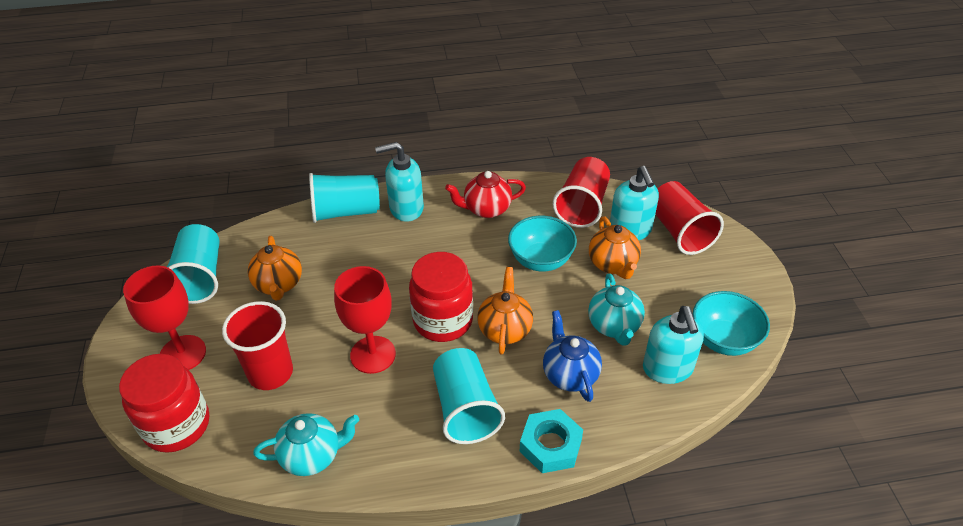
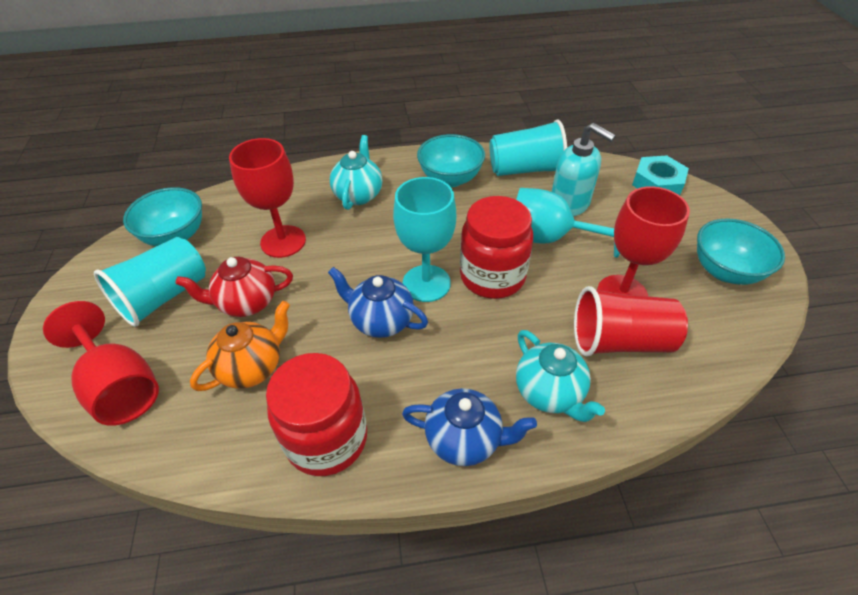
blue teapot: [543,310,602,402] = 1 -> [328,267,428,338] [402,388,537,466] = 2
orange teapot: [248,236,302,301] [477,267,533,354] [589,216,641,279] = 3 -> [190,301,290,391] = 1
red cup: [222,301,293,390] [553,157,610,228] [655,181,724,255] = 3 -> [574,286,688,357] = 1
red goblet: [123,266,206,370] [334,266,396,374] = 2 -> [43,301,159,426] [229,138,306,258] [597,186,690,296] = 3
turquoise bowl: [508,216,577,271] [693,291,770,356] = 2 -> [123,187,202,246] [417,134,485,187] [697,218,785,285] = 3
turquoise cup: [167,224,219,304] [309,173,380,223] [433,348,505,444] = 3 -> [94,237,206,327] [489,120,567,176] = 2
turquoise goblet: none = 0 -> [393,177,456,302] [516,188,620,258] = 2
turquoise soap dispenser: [375,142,424,222] [610,166,659,240] [643,306,704,384] = 3 -> [552,123,616,216] = 1

